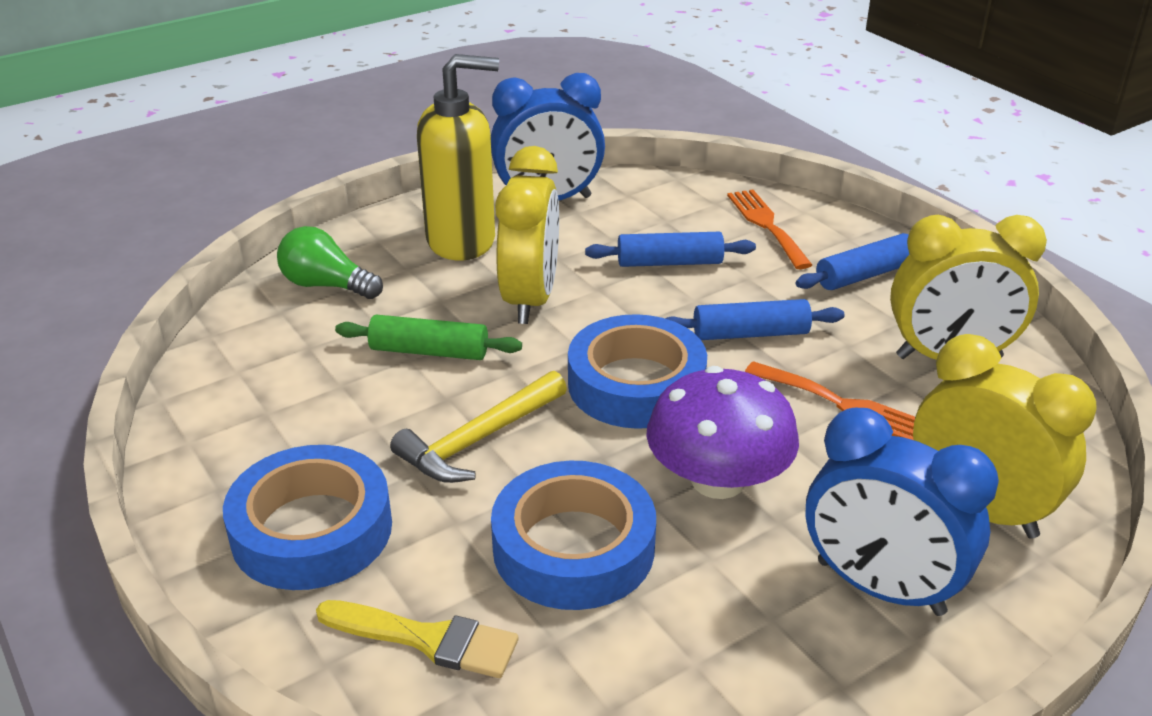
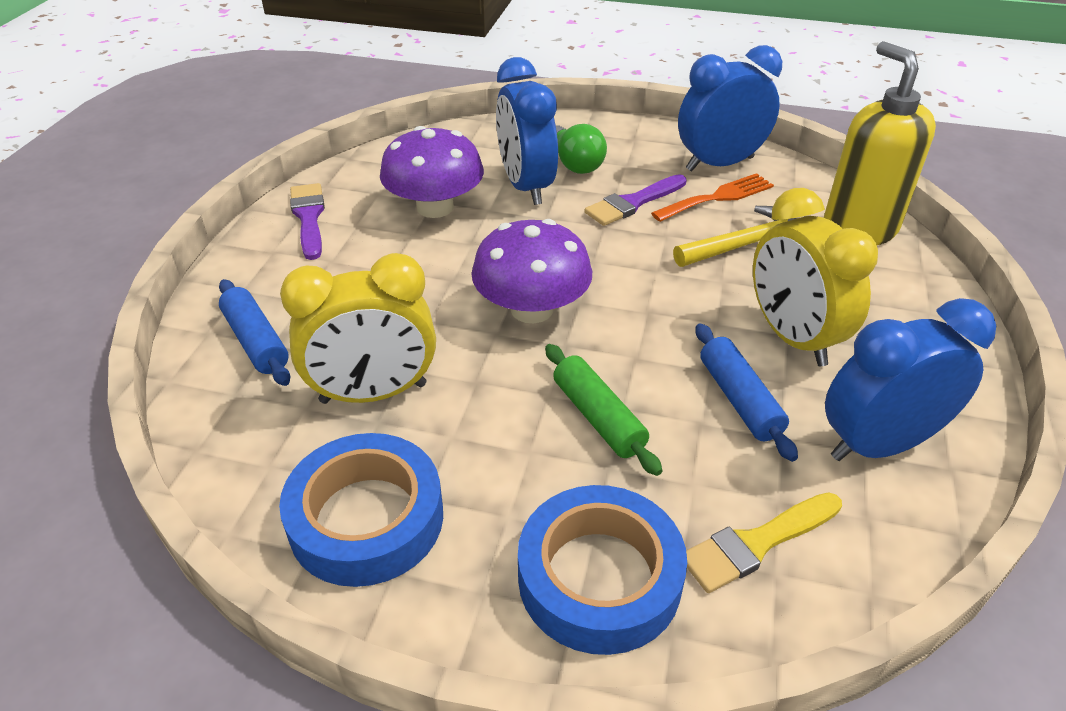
blue clock: [491,73,605,201] [805,408,999,616] = 2 -> [496,57,558,205] [678,45,782,171] [825,298,996,461] = 3
blue rolling pin: [585,232,756,267] [665,299,844,340] [796,233,909,290] = 3 -> [219,279,290,386] [695,323,798,462] = 2
blue tape: [223,445,392,590] [491,461,656,610] [568,314,707,429] = 3 -> [279,433,443,587] [518,485,687,655] = 2
orange fork: [727,190,812,269] [745,361,915,440] = 2 -> [651,173,774,222] = 1
purple brush: none = 0 -> [290,183,325,260] [584,174,687,226] = 2
purple mushroom: [646,366,799,499] = 1 -> [380,126,484,218] [471,219,592,323] = 2
yellow clock: [495,146,559,324] [890,215,1047,360] [913,334,1097,539] = 3 -> [280,253,436,404] [753,188,878,366] = 2

